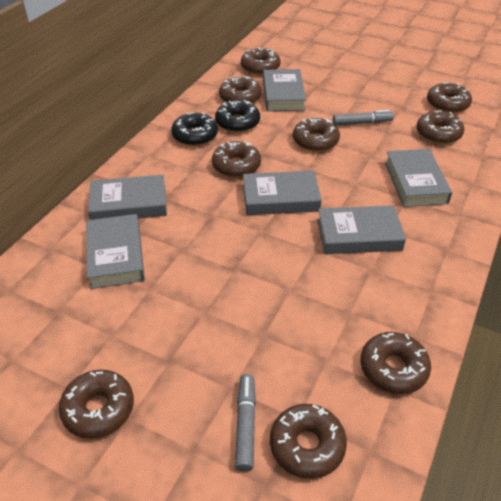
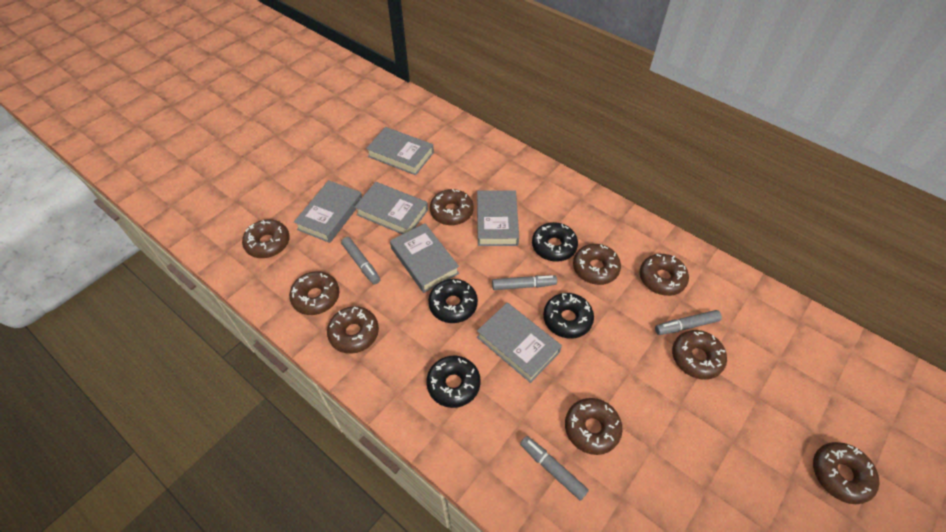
black donut: [171,112,218,146] [215,100,260,132] = 2 -> [426,356,481,408] [428,279,478,323] [532,222,578,262] [543,293,594,339] = 4
grey marker: [235,374,256,472] [333,110,394,125] = 2 -> [341,237,380,285] [492,275,557,290] [520,436,589,501] [655,310,722,335] = 4

